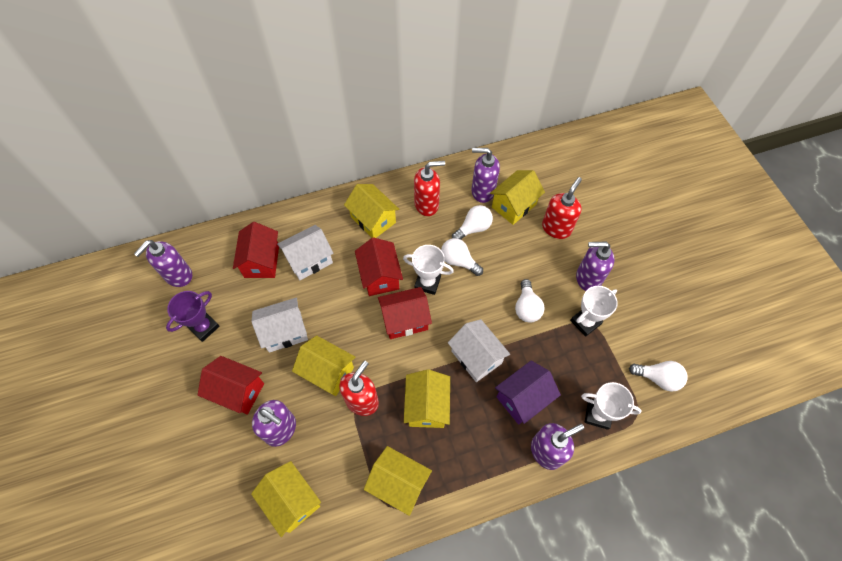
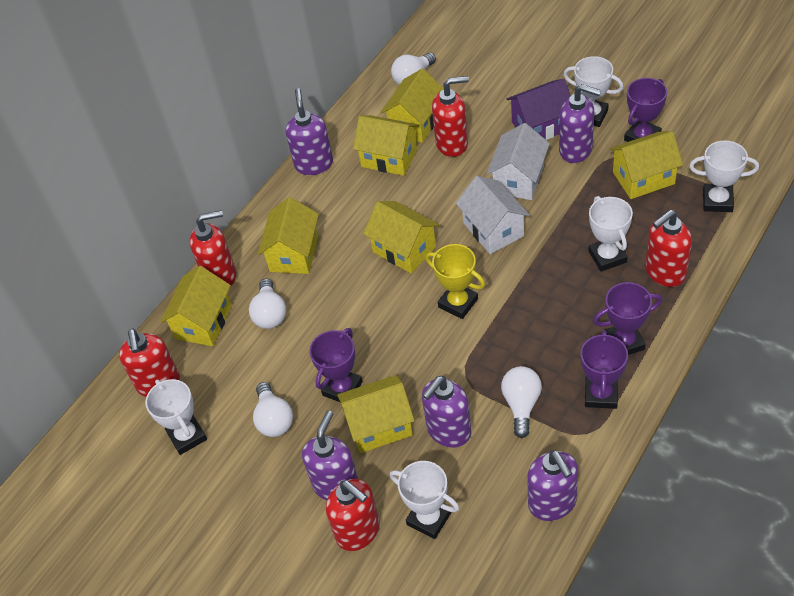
purple trophy: [166,291,220,342] = 1 -> [309,328,363,402] [580,330,628,409] [593,282,662,355] [624,78,667,142] = 4
red house: [198,356,264,415] [233,222,279,278] [355,237,403,296] [378,287,432,339] = 4 -> none = 0
red soap dispenser: [339,361,379,416] [414,161,445,216] [542,177,582,239] = 3 -> [119,329,180,397] [190,210,236,287] [326,479,380,551] [432,76,469,157] [645,210,692,287] = 5
white house: [251,297,308,353] [277,225,333,280] [448,319,510,382] = 3 -> [456,176,530,254] [487,123,550,200] = 2
white trophy: [403,245,454,295] [570,286,618,337] [581,382,642,430] = 3 -> [145,379,207,455] [390,461,459,539] [563,56,624,127] [588,196,633,272] [689,140,759,212] = 5
yellow house: [251,461,321,537] [292,335,356,396] [344,184,399,238] [364,446,432,516] [404,369,450,428] [490,170,545,225] = 6 -> [160,266,232,346] [258,197,319,274] [337,375,415,453] [353,115,419,176] [363,201,439,273] [381,69,444,143] [610,131,683,199] = 7
yellow trophy: none = 0 -> [426,244,485,319] = 1

